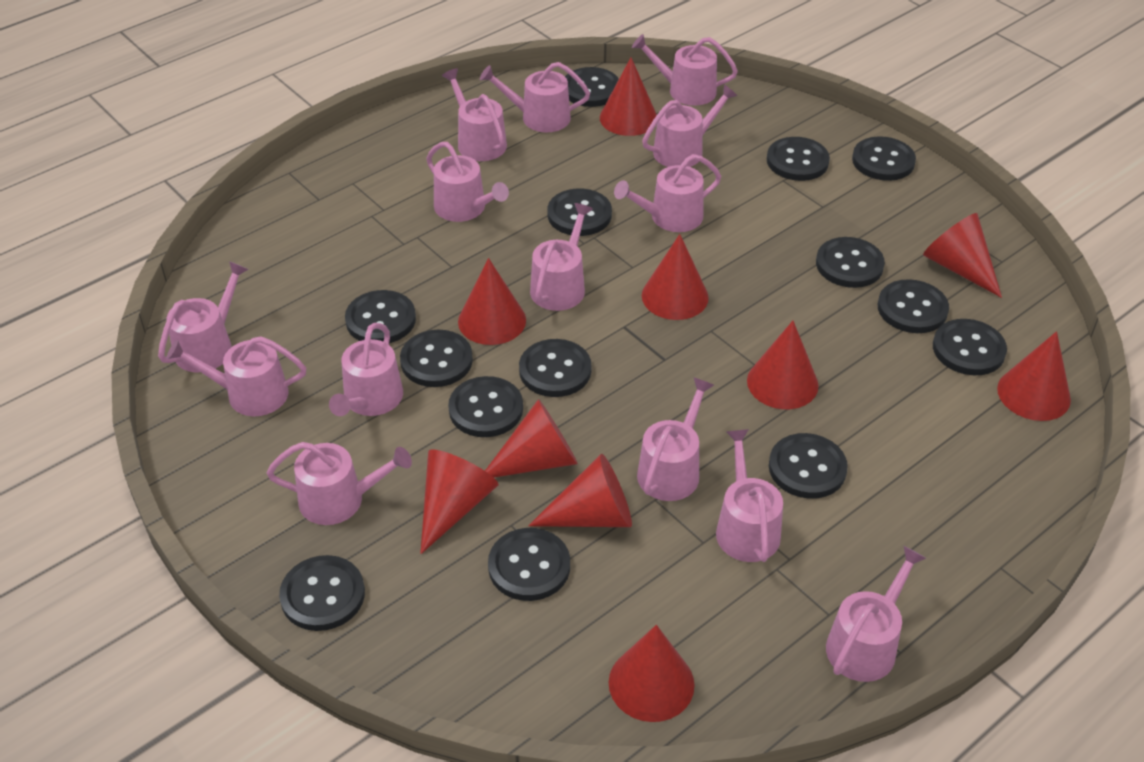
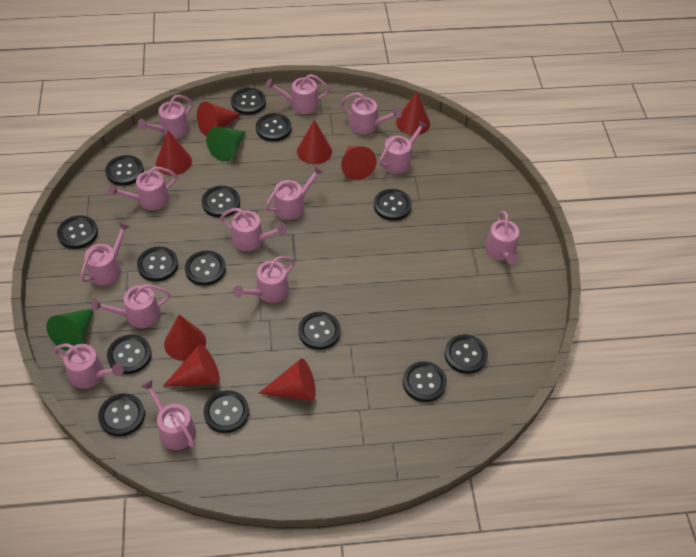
green cone: none = 0 -> [46,309,93,351] [206,126,246,161] = 2
pink watering can: [158,261,249,372] [166,336,306,416] [267,442,412,525] [329,323,403,416] [426,142,509,222] [442,68,507,161] [480,62,590,132] [530,203,593,311] [614,154,721,232] [632,34,738,106] [637,377,714,501] [642,84,738,167] [716,429,783,562] [826,546,926,682] = 14 -> [54,343,124,389] [80,222,130,285] [91,284,171,328] [108,167,177,210] [138,95,193,139] [141,380,196,450] [220,208,287,251] [234,256,295,303] [265,74,330,114] [265,165,323,220] [341,92,402,134] [379,120,428,174] [485,211,519,265] = 13
red cone: [420,449,498,554] [458,258,526,345] [485,399,578,477] [528,454,632,527] [600,57,657,136] [609,625,695,722] [642,234,709,320] [747,321,819,409] [923,213,1002,298] [997,331,1071,421] = 10 -> [156,131,192,175] [163,345,220,387] [164,315,206,361] [197,102,242,136] [258,358,316,401] [297,120,332,164] [341,146,377,180] [396,91,430,135] = 8

